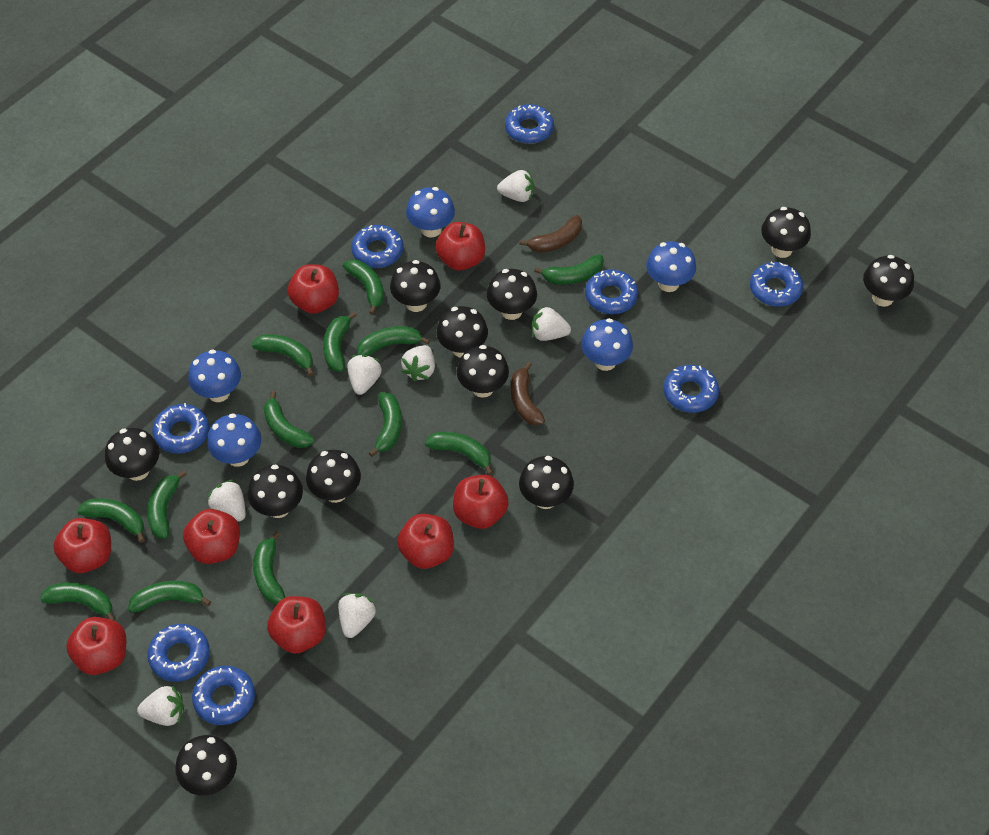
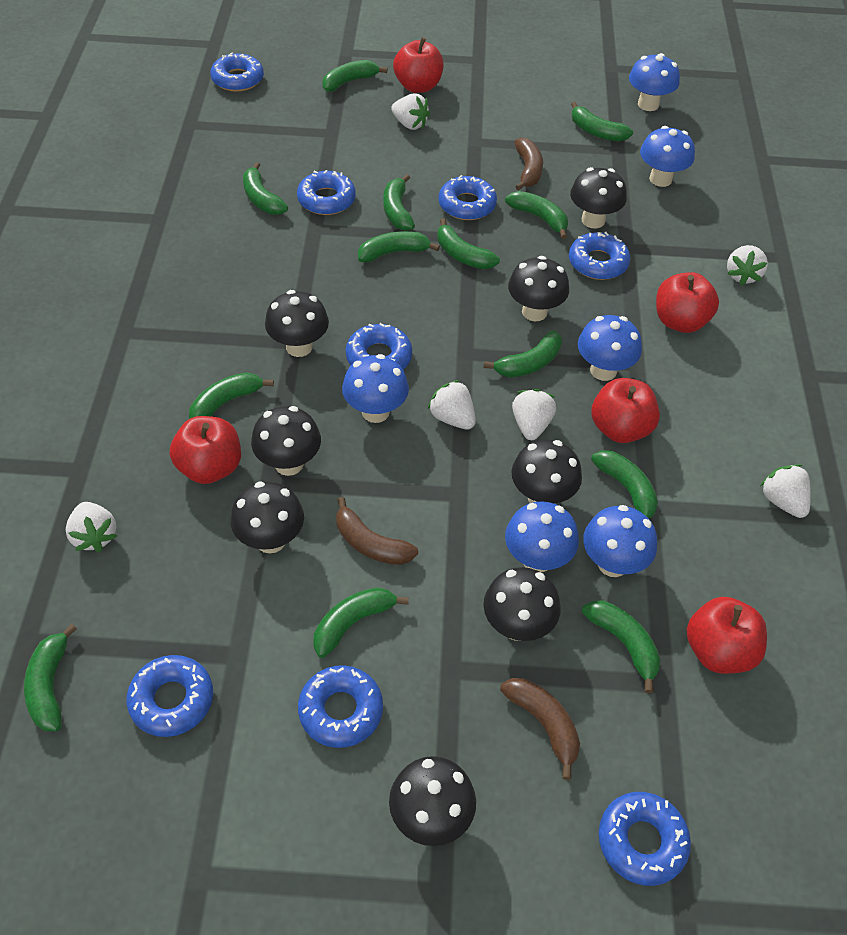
black mushroom: [105,428,160,481] [175,735,237,796] [248,464,303,518] [306,450,361,503] [390,260,440,312] [437,306,488,358] [457,345,509,398] [487,269,537,320] [519,456,574,509] [761,207,811,258] [863,255,914,307] = 11 -> [230,482,304,553] [251,406,321,476] [265,290,329,357] [389,756,476,846] [483,567,561,641] [508,256,569,321] [511,440,582,504] [570,167,627,229] = 8
blue mushroom: [188,349,241,402] [207,413,261,467] [406,187,455,238] [581,318,633,371] [646,241,696,292] = 5 -> [342,354,409,423] [505,501,579,573] [578,315,642,381] [583,505,657,577] [629,53,680,111] [640,126,695,187] = 6
brown banana: [511,362,545,425] [519,215,582,253] = 2 -> [336,497,418,565] [500,678,580,780] [514,137,543,191] = 3
red apple: [53,518,111,573] [66,617,126,675] [183,509,240,564] [267,596,326,654] [288,264,339,314] [397,514,454,569] [435,222,485,271] [453,475,509,529] = 8 -> [170,416,241,484] [393,37,444,93] [591,378,660,443] [656,272,719,333] [687,597,767,674] = 5
white strawberry: [137,686,184,726] [207,480,246,521] [338,593,376,638] [347,355,382,395] [401,345,435,382] [497,170,534,202] [532,306,571,341] = 7 -> [66,502,117,552] [391,93,430,130] [428,380,476,430] [512,389,556,440] [727,245,768,286] [760,464,811,518] = 6

